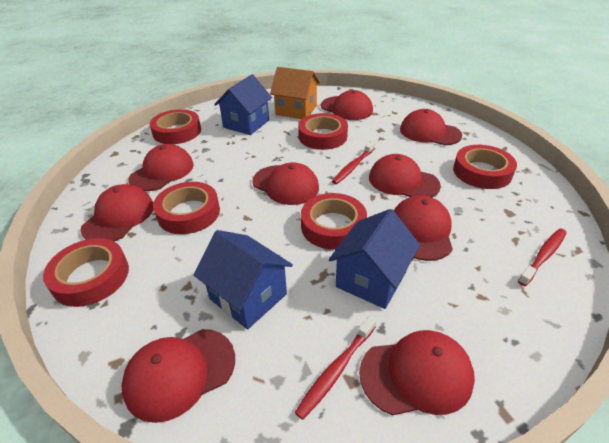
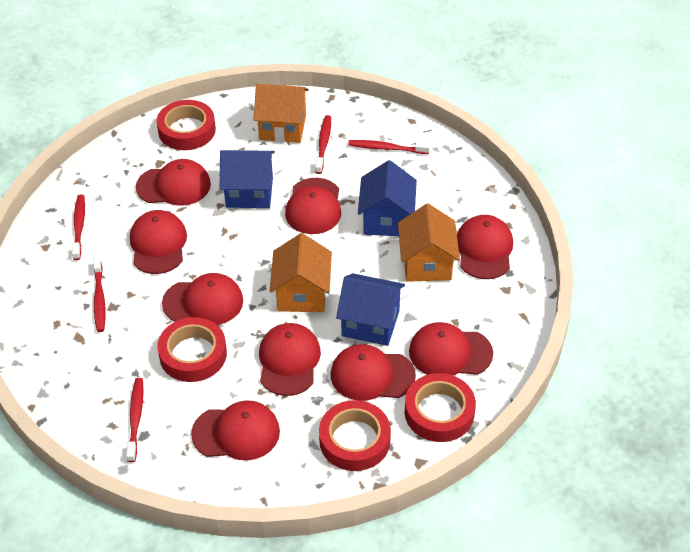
orange house: [270,67,320,119] = 1 -> [253,84,309,143] [270,233,332,312] [398,203,460,282] = 3
red tape: [43,238,129,307] [150,109,201,144] [153,182,220,234] [298,113,348,150] [301,193,367,250] [453,145,517,189] = 6 -> [156,100,216,150] [157,317,227,382] [319,400,391,471] [405,373,476,442] = 4
red toothbrush: [295,316,376,420] [332,141,376,184] [518,228,567,286] = 3 -> [72,194,85,260] [93,257,105,332] [126,378,144,462] [315,115,331,174] [348,140,430,154] = 5

